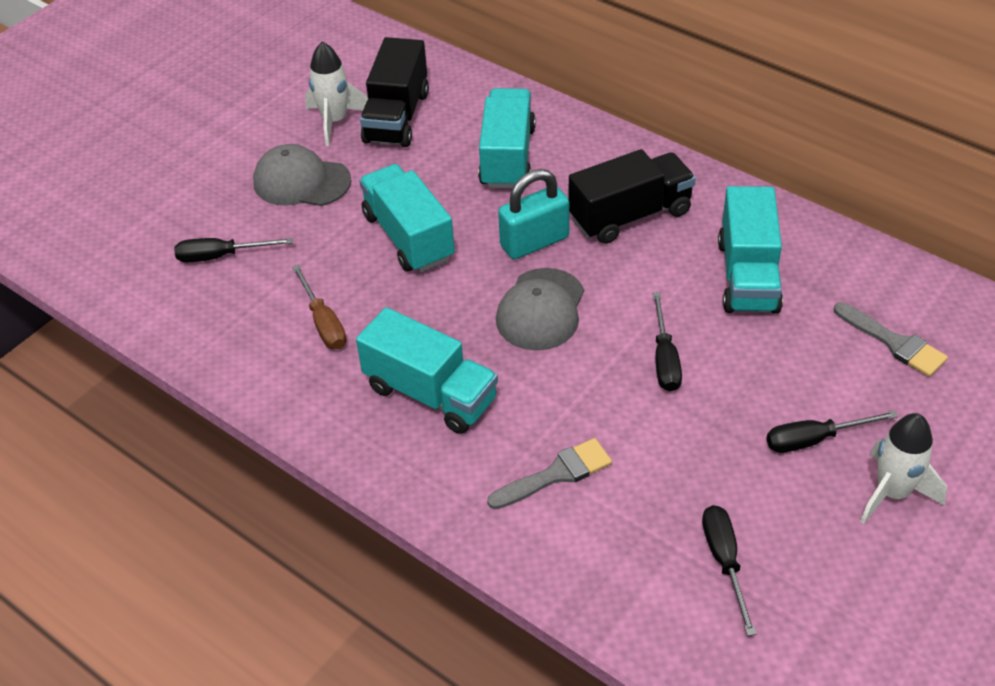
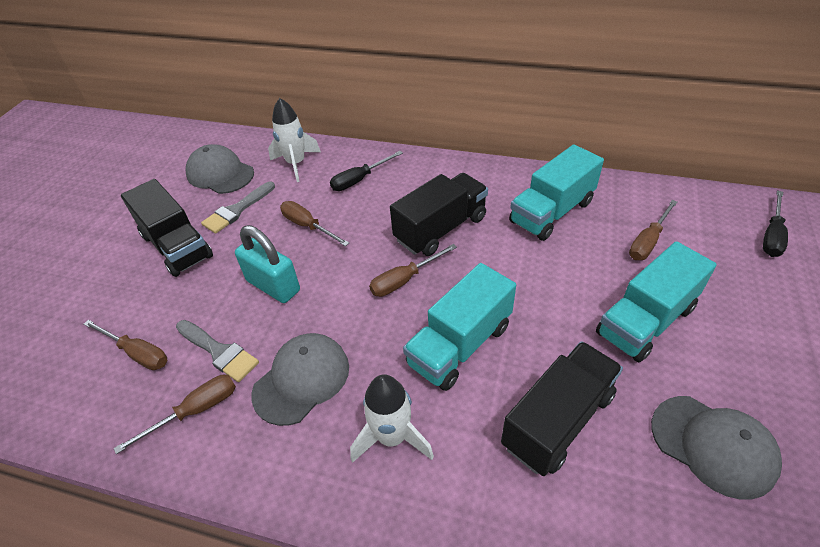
black screwdriver: [174,238,293,262] [653,292,682,391] [702,505,756,636] [766,411,898,453] = 4 -> [330,151,403,191] [763,190,788,257] = 2
black truck: [360,37,429,147] [569,149,696,244] = 2 -> [121,179,213,277] [390,173,488,256] [501,341,623,476] = 3
brown screwdriver: [292,265,346,349] = 1 -> [84,320,167,370] [114,375,236,454] [280,201,349,246] [369,244,457,297] [629,200,677,260] = 5
grey cap: [253,144,351,206] [496,268,584,351] = 2 -> [186,144,254,194] [251,333,349,426] [651,396,782,499] = 3
turquoise truck: [356,307,498,434] [359,164,455,272] [478,88,536,189] [718,186,783,314] = 4 -> [403,263,516,391] [509,144,604,241] [596,241,717,362] = 3

